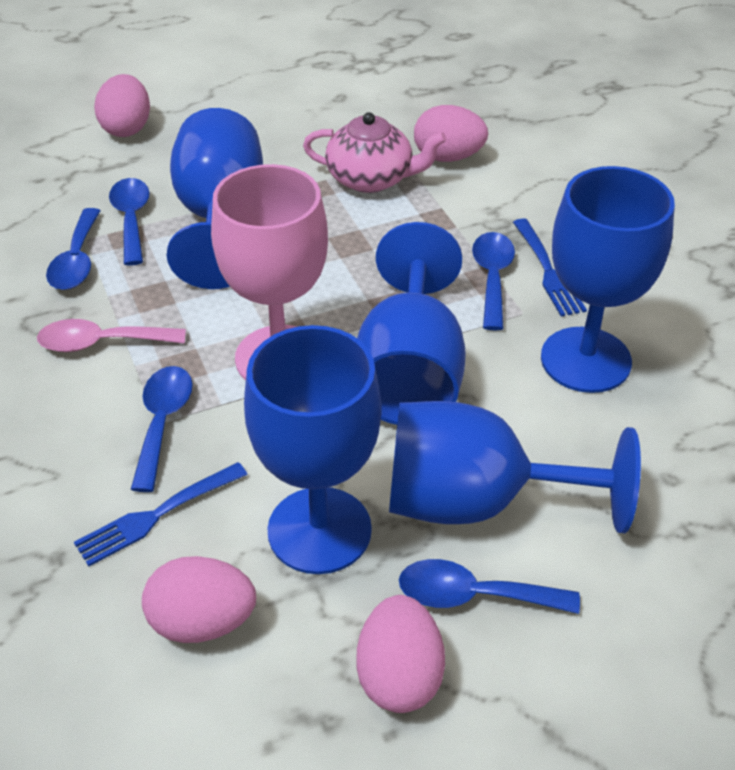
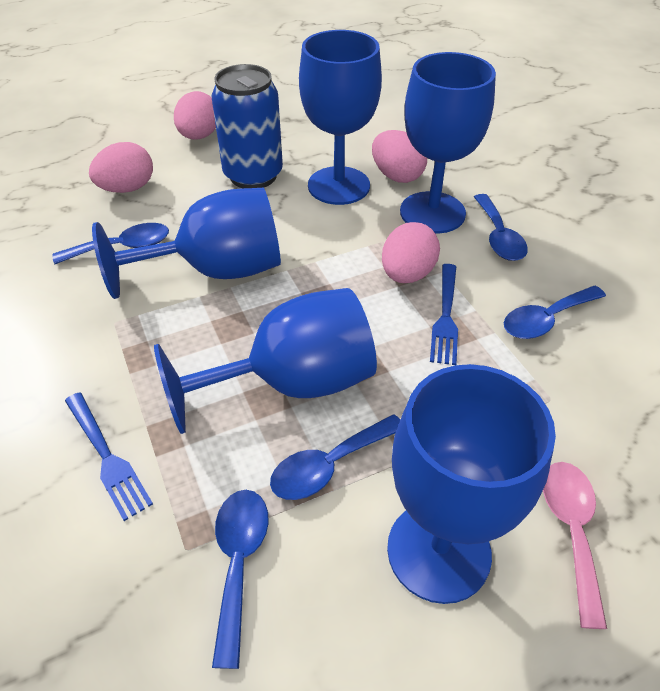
blue can: none = 0 -> [211,64,283,188] = 1
pink goblet: [211,164,328,380] = 1 -> none = 0
pink teapot: [303,112,447,193] = 1 -> none = 0

